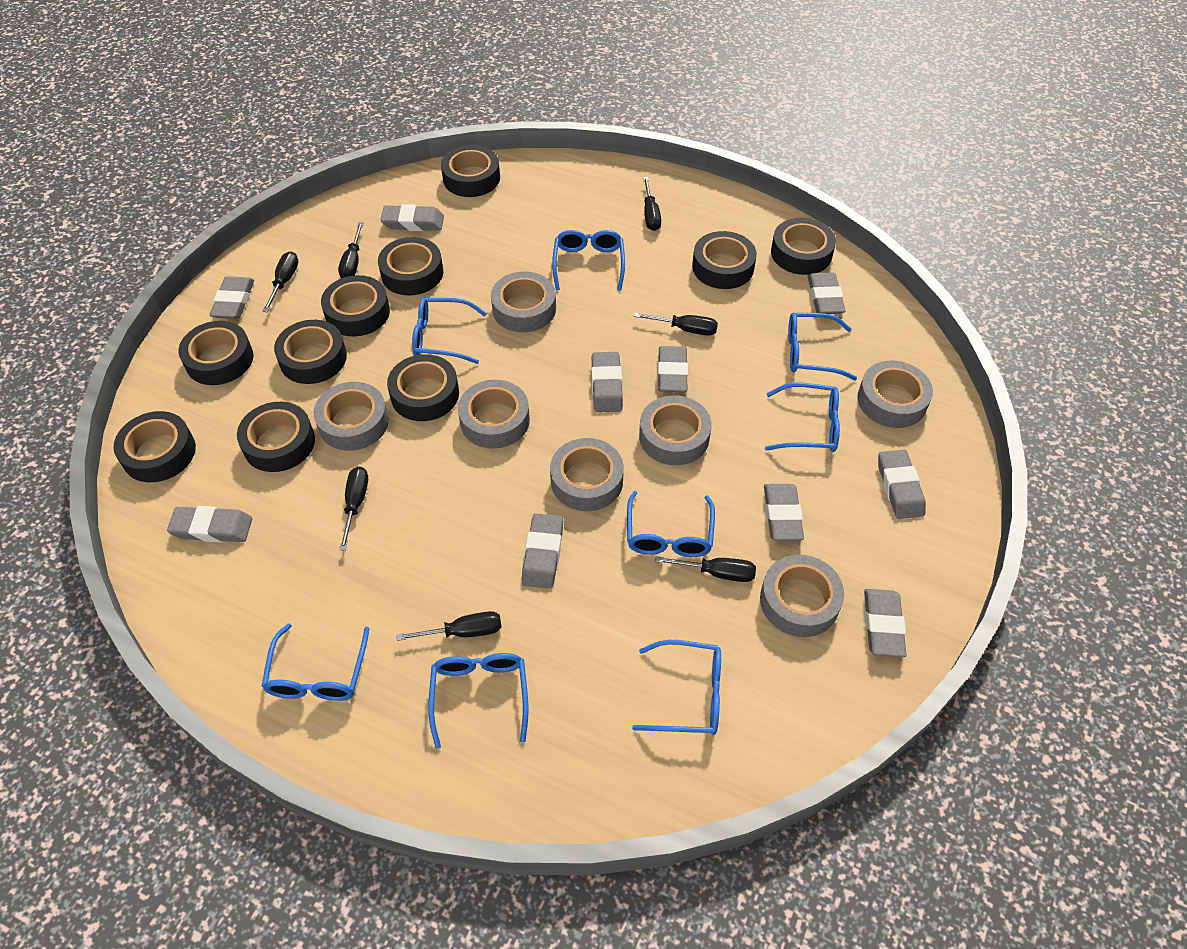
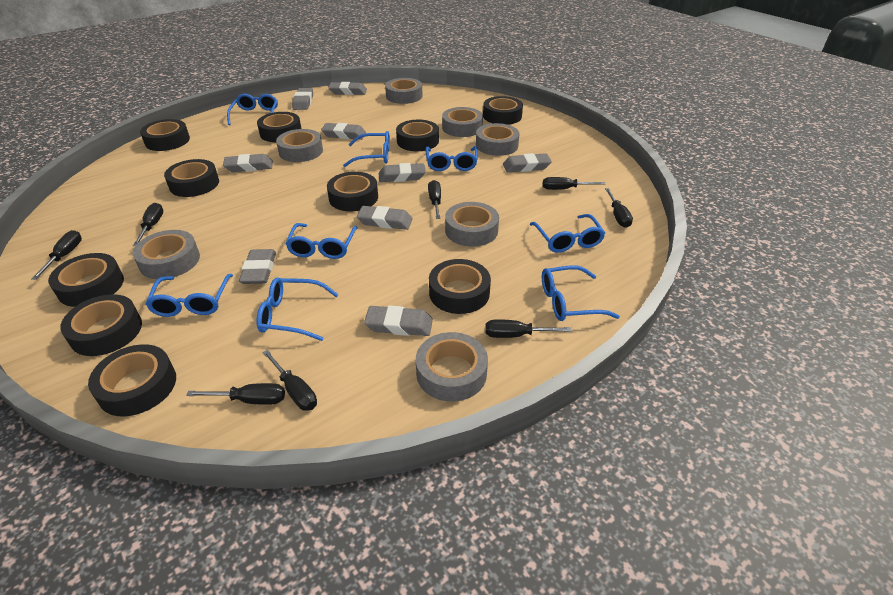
black screwdriver: [262,251,299,312] [338,222,363,278] [339,467,368,551] [396,611,502,641] [634,313,718,336] [643,177,661,231] [655,556,756,582] = 7 -> [31,230,82,280] [133,203,163,246] [186,383,285,405] [262,350,317,411] [428,180,441,219] [485,319,572,338] [543,177,606,190] [605,188,633,228] = 8
grey eraser: [167,506,252,542] [209,276,254,319] [381,204,444,231] [522,513,563,589] [591,352,623,412] [658,346,688,392] [764,484,804,541] [808,273,846,314] [864,589,907,657] [878,449,926,519] = 10 -> [223,154,273,172] [239,249,276,284] [292,88,313,110] [321,123,366,140] [328,82,367,95] [357,206,412,230] [364,305,433,336] [379,163,426,182] [503,153,552,172] = 9

